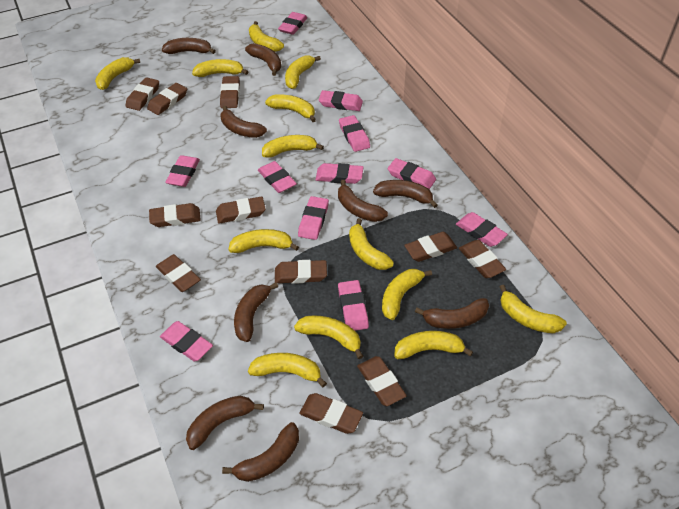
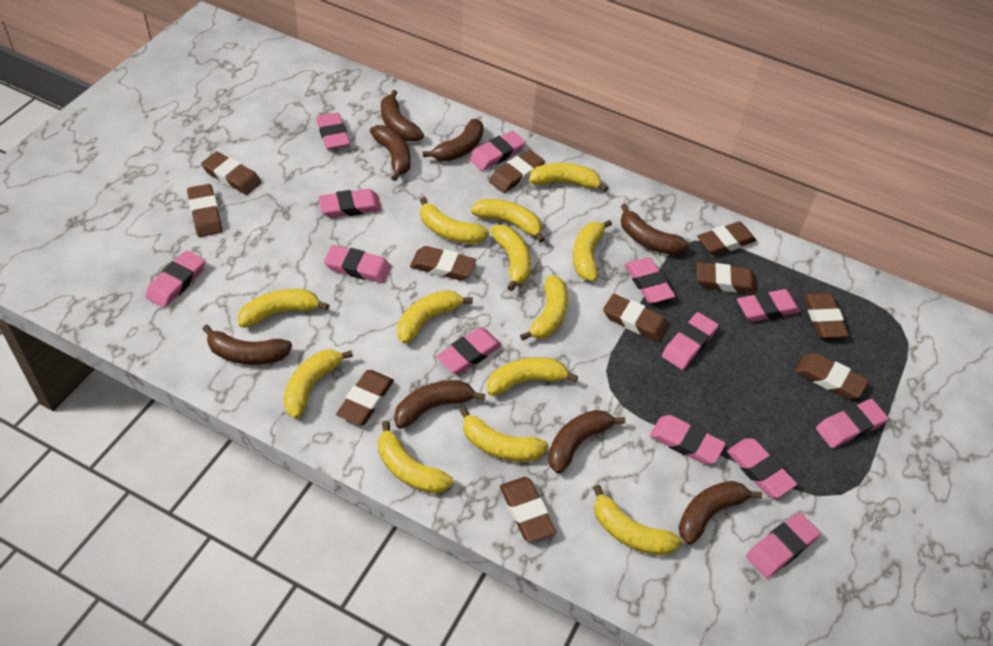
brown banana: [162,38,216,54] [186,396,264,450] [221,105,267,138] [222,422,299,482] [234,282,278,342] [245,43,281,76] [338,180,388,222] [373,180,438,208] [415,298,489,329] = 9 -> [202,324,292,365] [370,125,411,181] [381,90,424,141] [394,380,485,429] [423,118,484,162] [548,410,625,474] [621,204,689,255] [678,481,762,545] = 8
pink eraser: [160,321,213,362] [165,155,200,187] [258,161,297,193] [278,12,307,35] [298,196,329,240] [315,163,363,184] [319,90,363,111] [338,280,369,331] [339,115,370,152] [388,158,436,189] [456,212,508,247] = 11 -> [145,250,205,308] [316,112,350,150] [318,189,382,218] [324,245,391,283] [436,327,502,374] [469,131,526,171] [625,258,675,303] [650,415,726,464] [662,312,718,370] [727,438,797,498] [737,289,801,322] [746,512,820,578] [816,399,888,448] = 13

